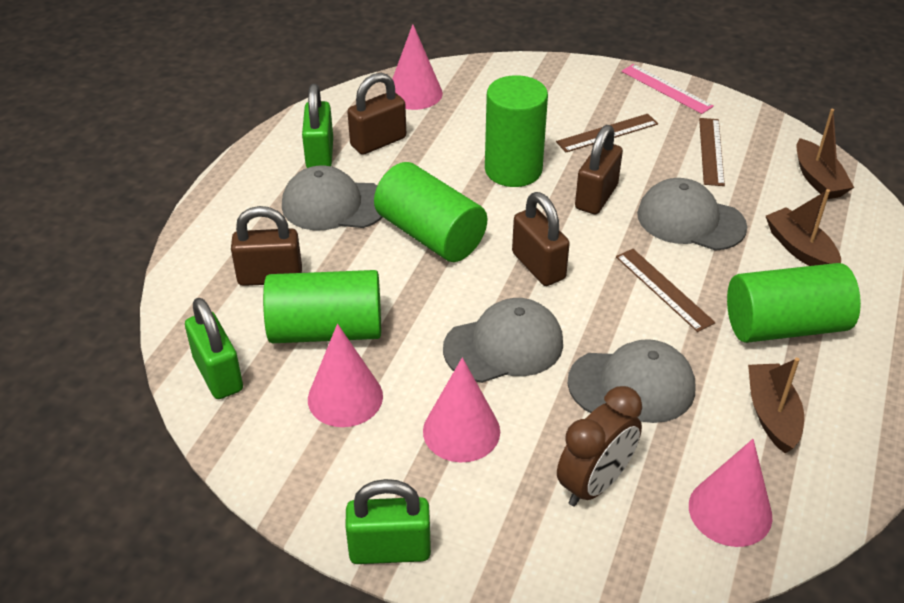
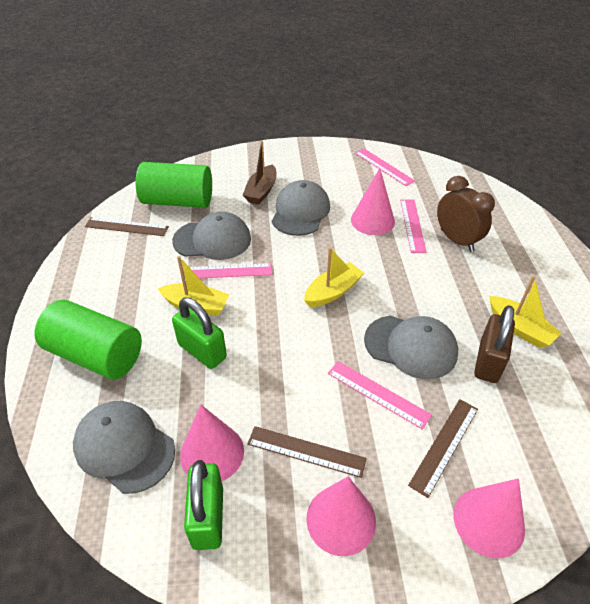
brown boat: [748,358,804,453] [766,189,841,266] [797,109,854,199] = 3 -> [243,141,277,205] = 1
brown padlock: [231,206,302,286] [347,73,406,155] [512,192,570,286] [575,125,623,214] = 4 -> [474,305,515,383] = 1
green cylinder: [263,270,381,343] [374,162,487,262] [485,75,548,187] [727,263,861,343] = 4 -> [35,300,142,379] [136,162,212,208] = 2
green padlock: [185,298,243,399] [302,84,333,168] [345,479,431,564] = 3 -> [172,297,227,369] [184,460,223,550] = 2
pink ruler: [621,64,714,114] = 1 -> [181,263,272,279] [328,361,432,430] [355,149,415,186] [400,199,427,253] = 4
yellow boat: none = 0 -> [157,256,230,316] [304,247,364,307] [489,276,562,348] = 3

